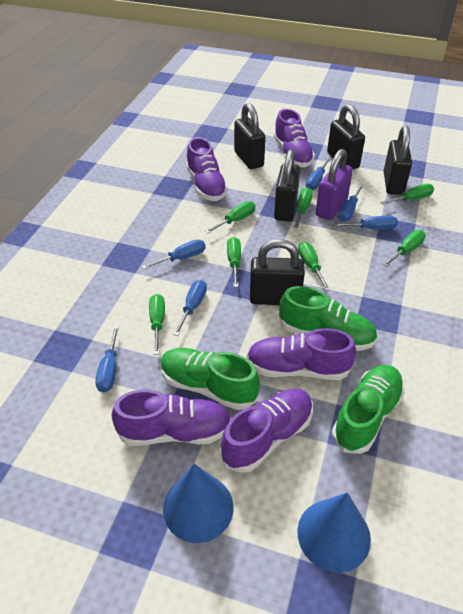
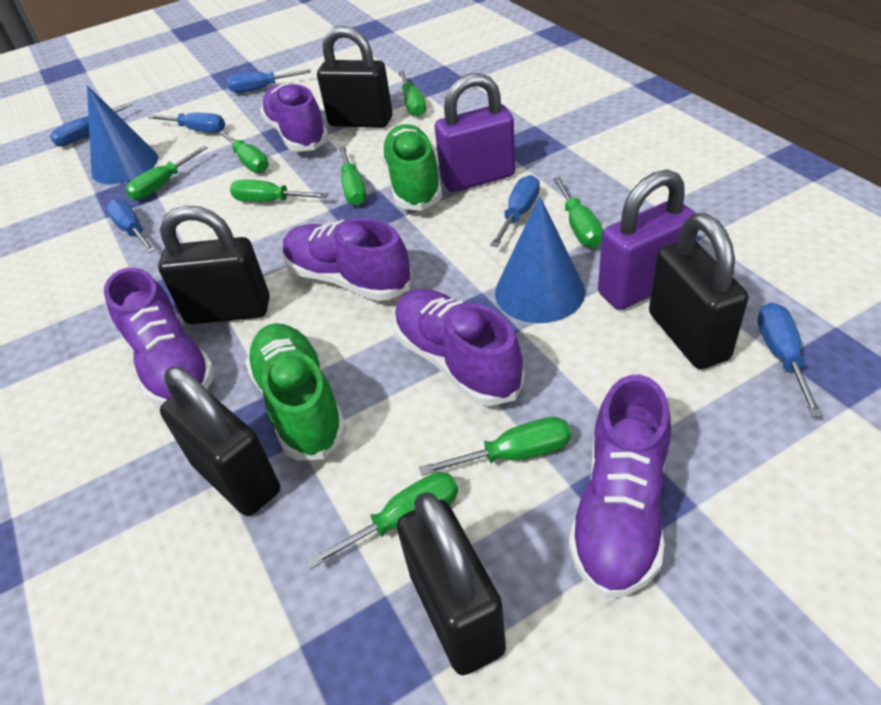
green screwdriver: [149,294,165,355] [205,201,255,233] [227,237,241,287] [294,187,313,228] [298,242,330,291] [380,184,434,205] [383,230,426,267] = 7 -> [125,146,208,200] [218,130,269,173] [230,179,328,202] [306,472,458,569] [339,146,367,205] [398,71,426,117] [419,417,571,476] [553,177,603,247] = 8
green shoe: [160,348,260,410] [279,286,377,351] [332,365,405,454] = 3 -> [245,323,347,460] [381,124,442,211] = 2
purple padlock: [316,149,353,220] = 1 -> [435,73,515,192] [598,169,696,310] = 2

